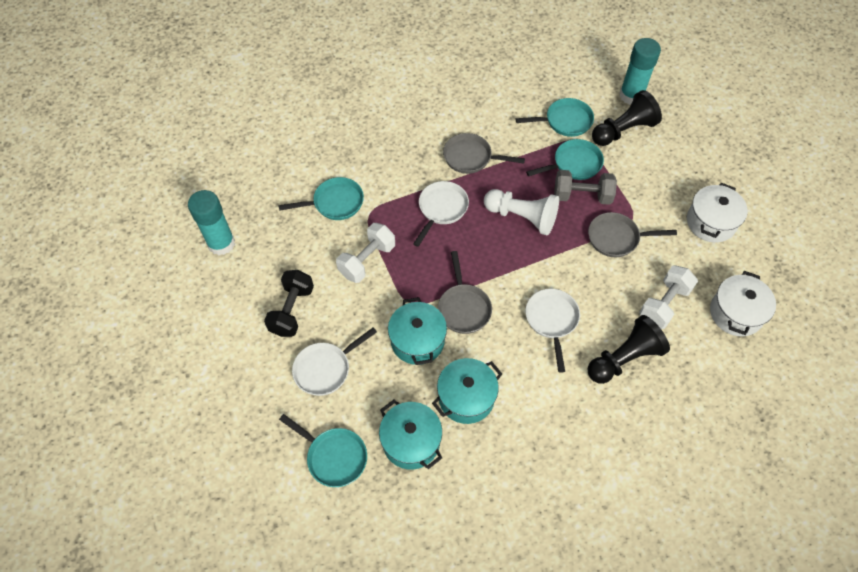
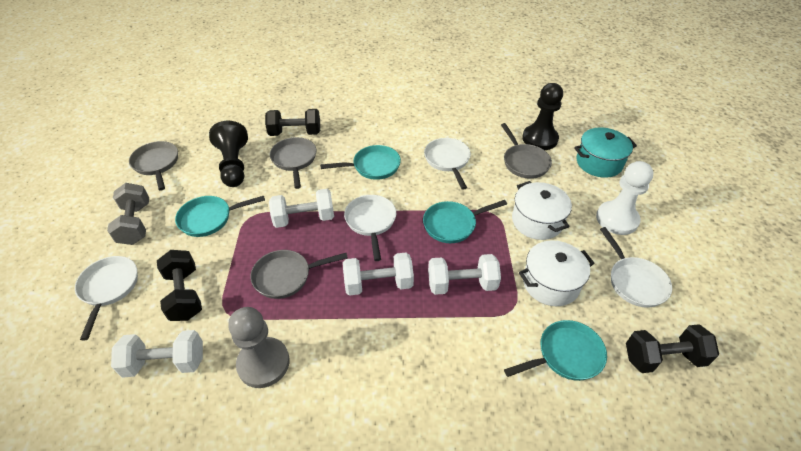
black dumbbell: [264,270,314,337] = 1 -> [157,250,202,321] [265,109,320,136] [626,324,719,373] = 3
grey pan: [438,251,492,334] [443,133,525,174] [588,212,677,257] = 3 -> [129,141,178,191] [250,250,348,299] [270,137,316,189] [501,123,552,179] = 4
grey pawn: none = 0 -> [228,307,290,388] = 1
turquoise glue stick: [188,190,235,255] [619,38,661,105] = 2 -> none = 0
turquoise pot: [379,400,442,470] [388,297,447,365] [432,358,502,424] = 3 -> [574,128,637,178] = 1
white dumbbell: [336,223,395,283] [639,265,698,329] = 2 -> [111,330,203,378] [269,189,334,228] [343,253,414,296] [428,254,501,295] = 4
white pan: [292,327,377,396] [413,181,469,247] [525,289,580,373] = 3 -> [75,256,138,341] [344,195,396,261] [424,138,471,190] [600,227,672,308] = 4

